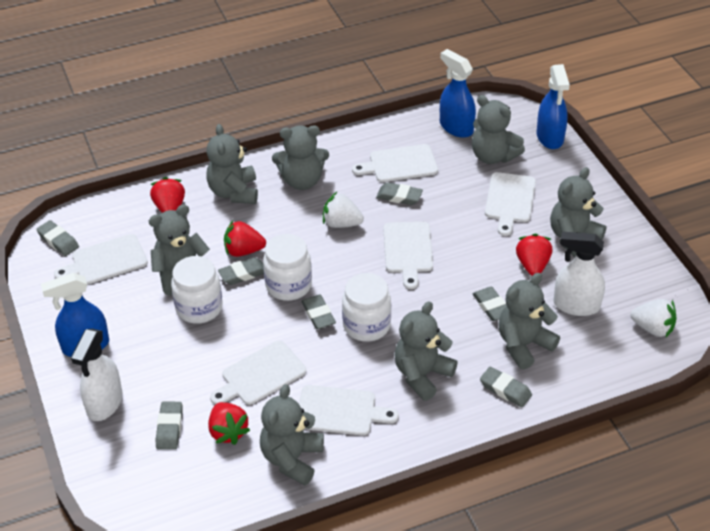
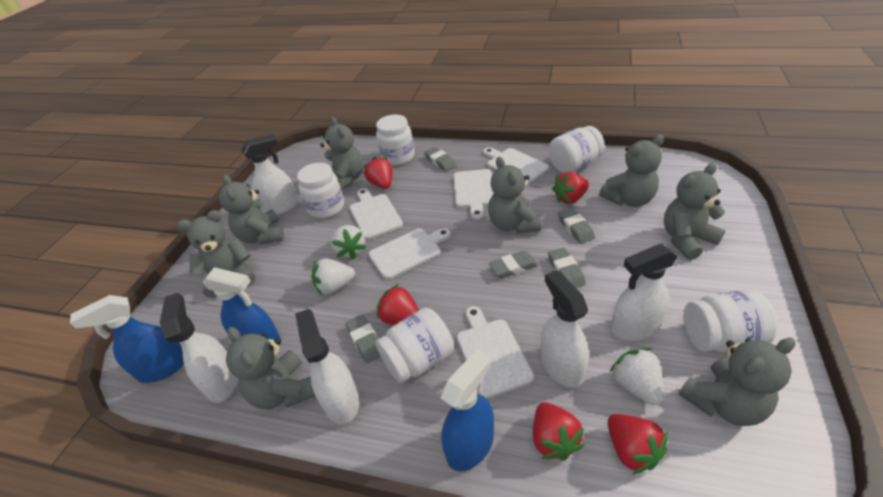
grey eraser: [36,220,79,256] [156,402,183,450] [218,257,264,285] [301,295,336,329] [376,182,423,205] [472,287,506,321] [480,367,532,407] = 7 -> [346,314,381,363] [424,147,456,171] [489,251,538,278] [548,248,586,288] [558,207,595,243] = 5
red strawberry: [150,177,185,213] [208,402,250,445] [224,221,266,257] [516,234,552,276] = 4 -> [363,157,392,189] [377,284,419,325] [533,402,584,461] [552,172,589,204] [608,414,668,474] = 5
white cutting board: [54,234,148,284] [210,341,306,405] [299,385,399,436] [352,144,438,182] [383,222,433,289] [485,172,536,236] = 6 -> [349,189,403,240] [368,228,451,279] [453,169,494,220] [457,306,534,398] [483,147,549,184] = 5
white jar: [171,256,222,324] [263,234,312,301] [342,273,391,342] = 3 -> [297,163,344,218] [376,114,415,165] [376,308,454,383] [549,126,605,173] [683,289,778,352] = 5
white spray bottle: [71,329,122,421] [554,232,605,316] = 2 -> [160,293,238,403] [241,134,298,215] [295,309,359,424] [541,270,589,388] [611,244,677,341] = 5
white strawberry: [323,192,364,228] [631,299,676,337] = 2 -> [312,258,355,296] [331,225,366,259] [610,348,663,405] = 3

